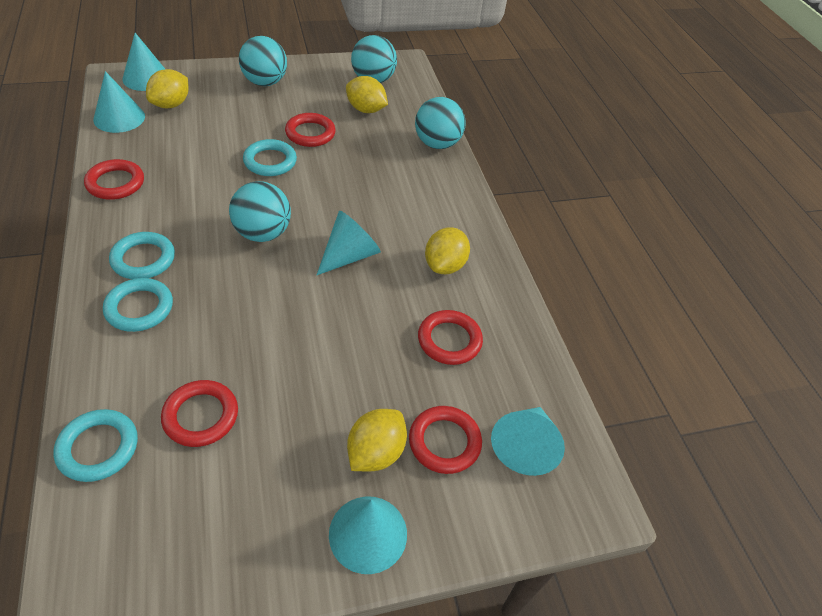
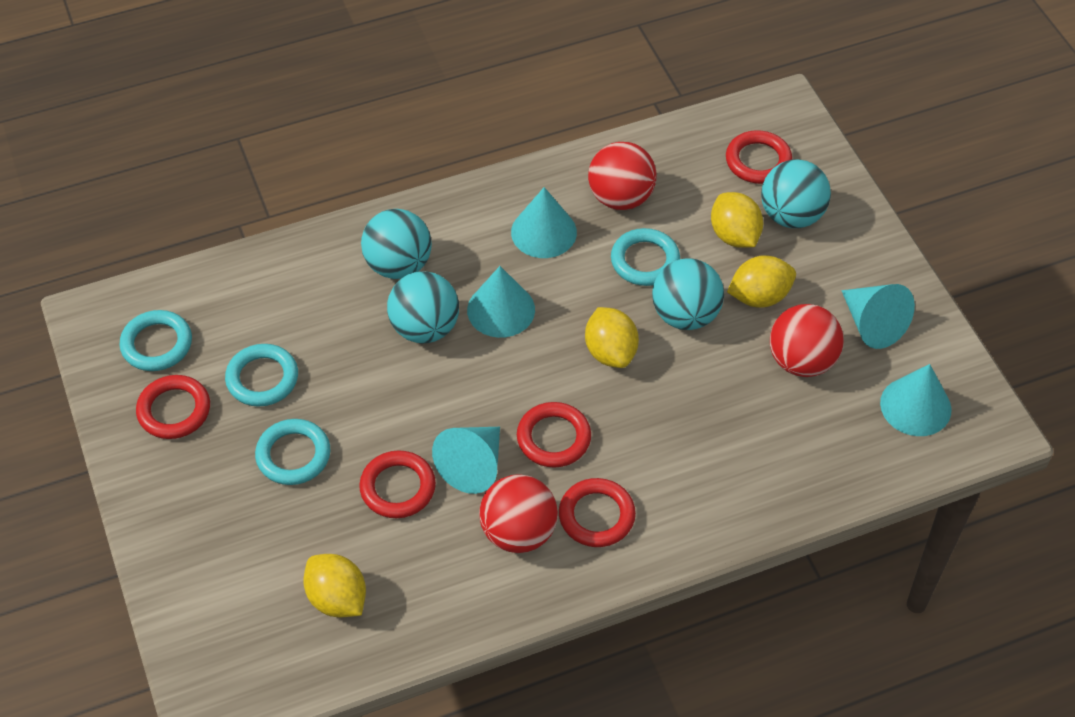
red ball: none = 0 -> [479,474,558,553] [588,142,657,210] [770,304,844,377] = 3

